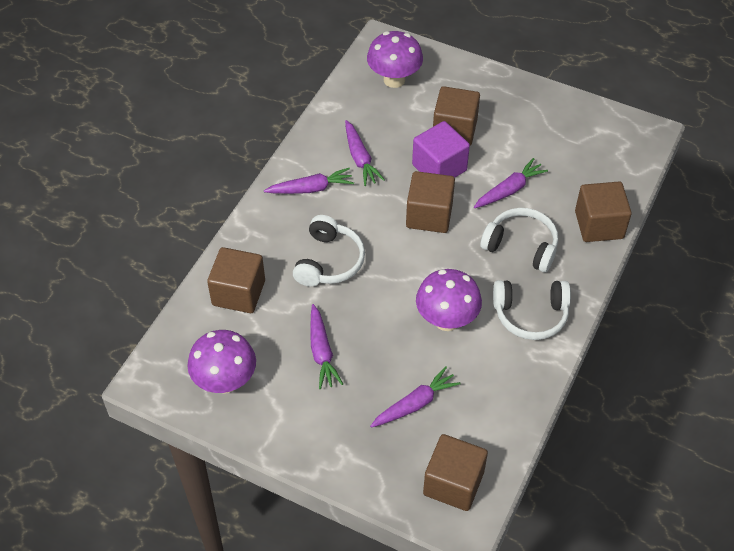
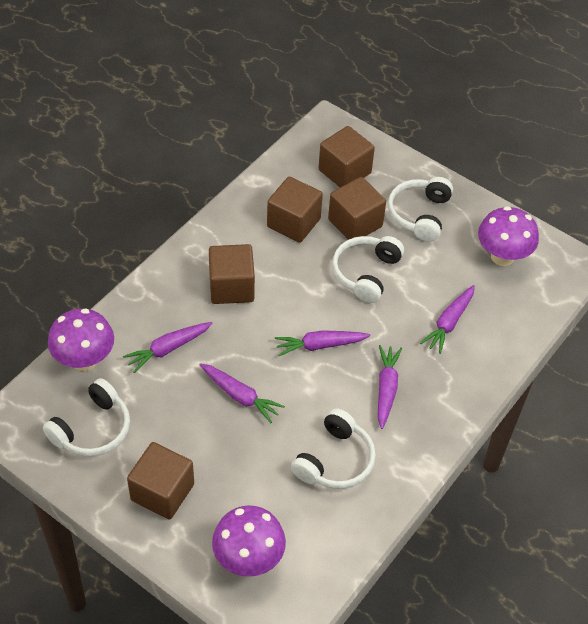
purple cube: [412,121,470,178] = 1 -> none = 0
white headphones: [293,215,365,287] [480,208,558,272] [493,280,571,340] = 3 -> [43,378,130,457] [291,408,376,489] [332,236,404,303] [388,177,453,242] = 4

